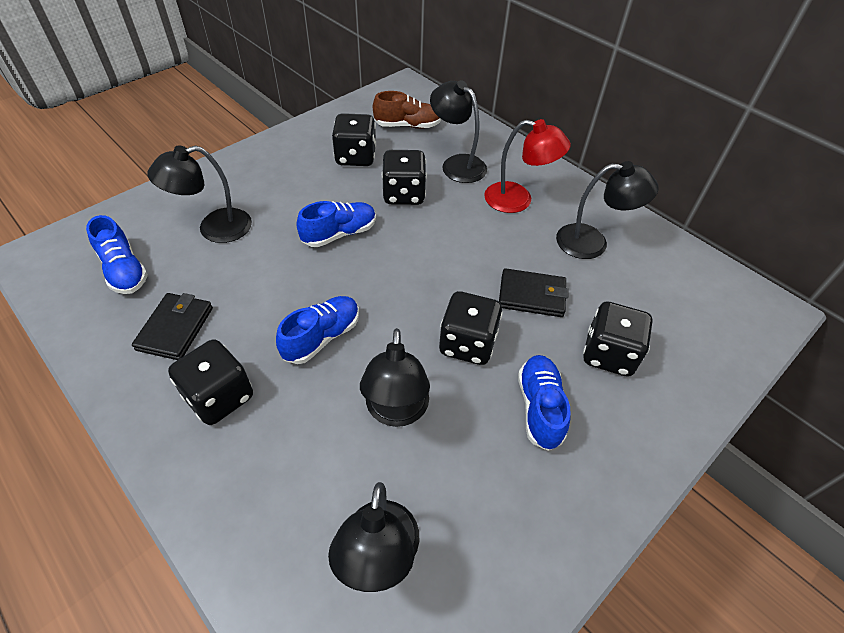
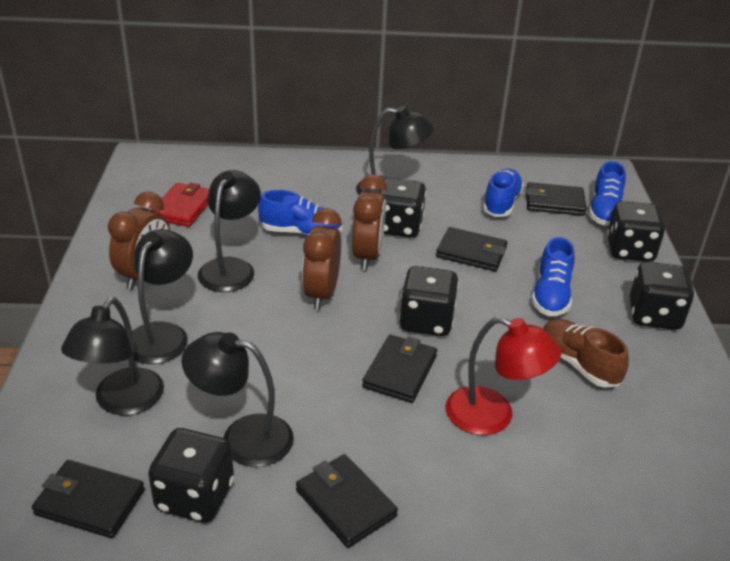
black wallet: [132,293,213,360] [499,268,568,317] = 2 -> [32,460,145,538] [296,454,398,548] [362,335,437,403] [436,227,508,271] [526,182,587,216] = 5
brown clock: none = 0 -> [108,191,170,290] [302,208,342,310] [352,174,387,270] = 3
red wallet: none = 0 -> [152,183,209,227] = 1

